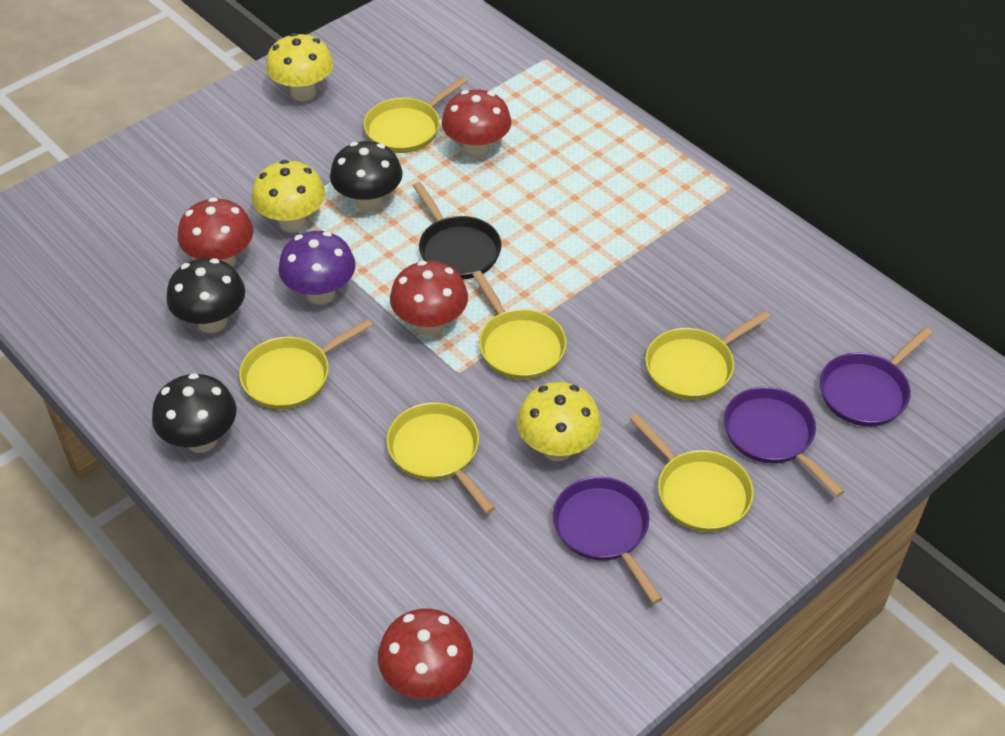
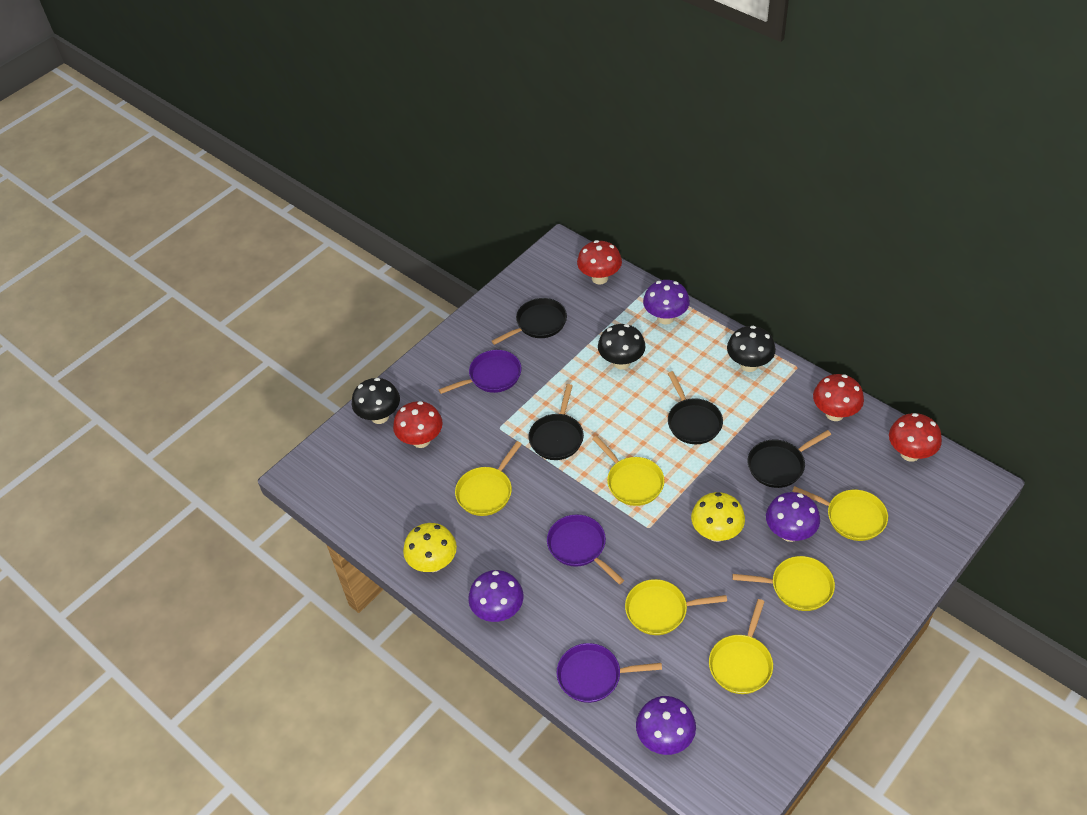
black pan: [413,182,502,279] = 1 -> [492,298,567,345] [528,384,584,460] [668,371,723,444] [748,430,831,488] = 4
purple mushroom: [278,231,356,305] = 1 -> [468,570,524,622] [636,696,696,755] [643,280,690,325] [766,492,820,542] = 4
yellow mushroom: [252,160,325,233] [266,33,333,101] [517,382,601,461] = 3 -> [403,523,457,572] [691,492,745,542] = 2

